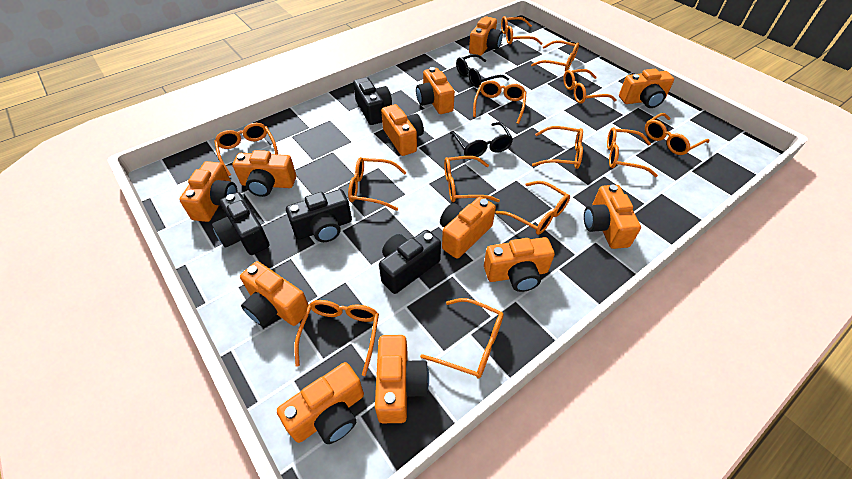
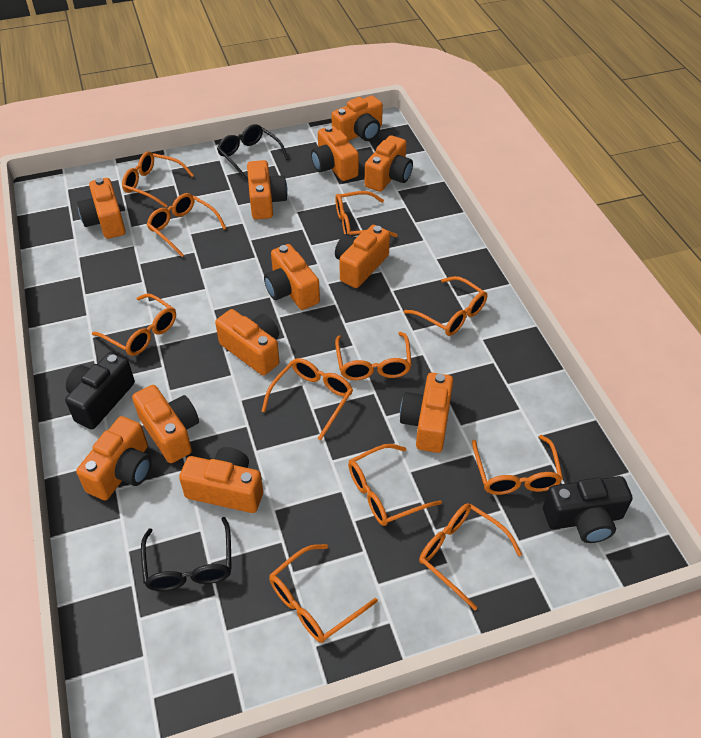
black camera: [212,192,269,255] [286,189,352,242] [353,77,392,125] [379,230,441,294] = 4 -> [65,352,135,429] [543,476,633,543] = 2
orange glasses: [214,123,278,176] [294,300,379,376] [348,157,407,211] [420,298,504,379] [444,156,500,202] [473,80,526,124] [495,181,570,235] [501,16,543,45] [531,40,579,72] [532,126,583,169] [563,69,617,104] [607,127,658,177] [645,113,709,155] = 13 -> [92,293,176,356] [122,151,194,208] [147,193,226,257] [262,358,353,441] [269,544,378,643] [335,191,398,237] [335,332,412,380] [348,444,442,526] [404,276,487,336] [419,503,522,611] [472,435,563,495] = 11

